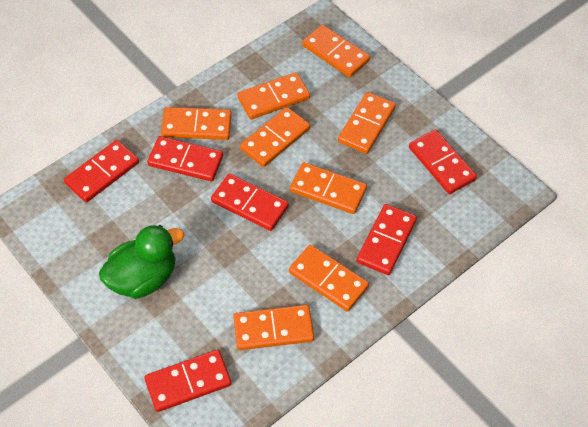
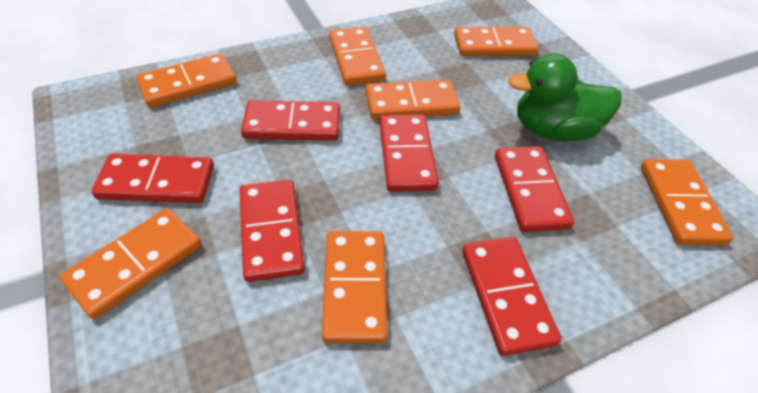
orange domino: [161,107,232,140] [233,305,314,350] [237,72,310,119] [240,107,310,167] [289,245,369,312] [290,162,367,214] [302,25,370,77] [338,92,396,154] = 8 -> [59,208,201,319] [136,54,237,107] [322,231,388,343] [329,27,386,85] [366,80,460,120] [454,27,539,56] [641,159,733,245] = 7

